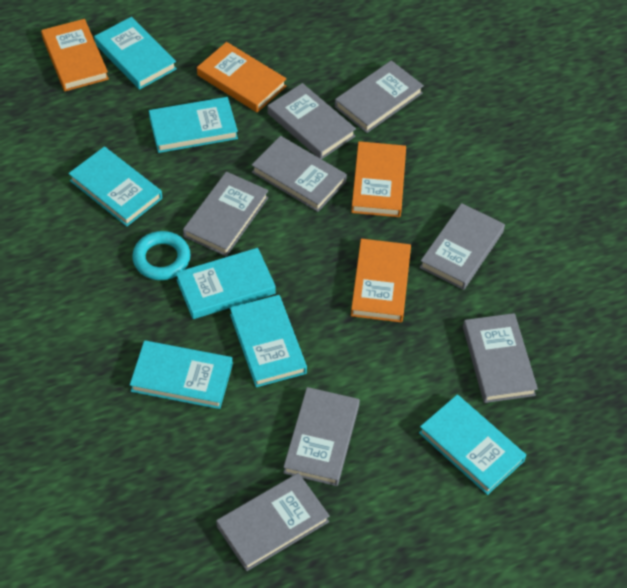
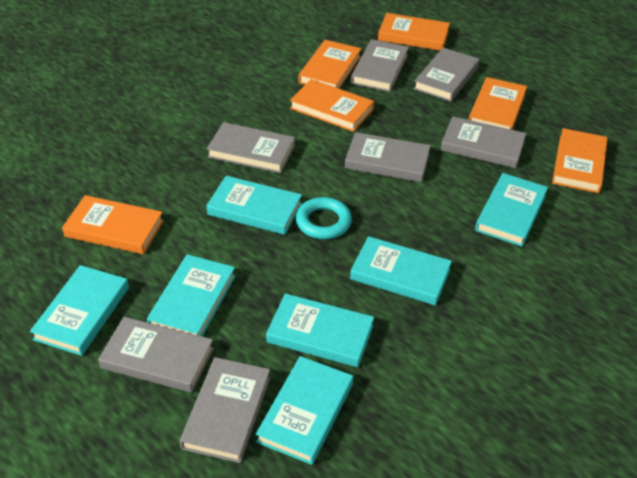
grey book: [183,172,268,256] [216,473,330,571] [252,136,347,212] [268,83,356,159] [283,387,360,486] [335,61,424,133] [420,203,505,290] [463,313,538,403] = 8 -> [98,317,214,393] [180,357,270,463] [207,122,295,173] [345,132,431,182] [351,39,409,92] [414,47,480,102] [441,116,526,168] = 7
orange book: [41,19,109,91] [197,42,287,113] [351,141,406,217] [351,239,411,322] = 4 -> [62,195,164,254] [290,79,374,132] [299,40,361,89] [378,13,450,51] [469,77,527,130] [552,128,608,193] = 6

